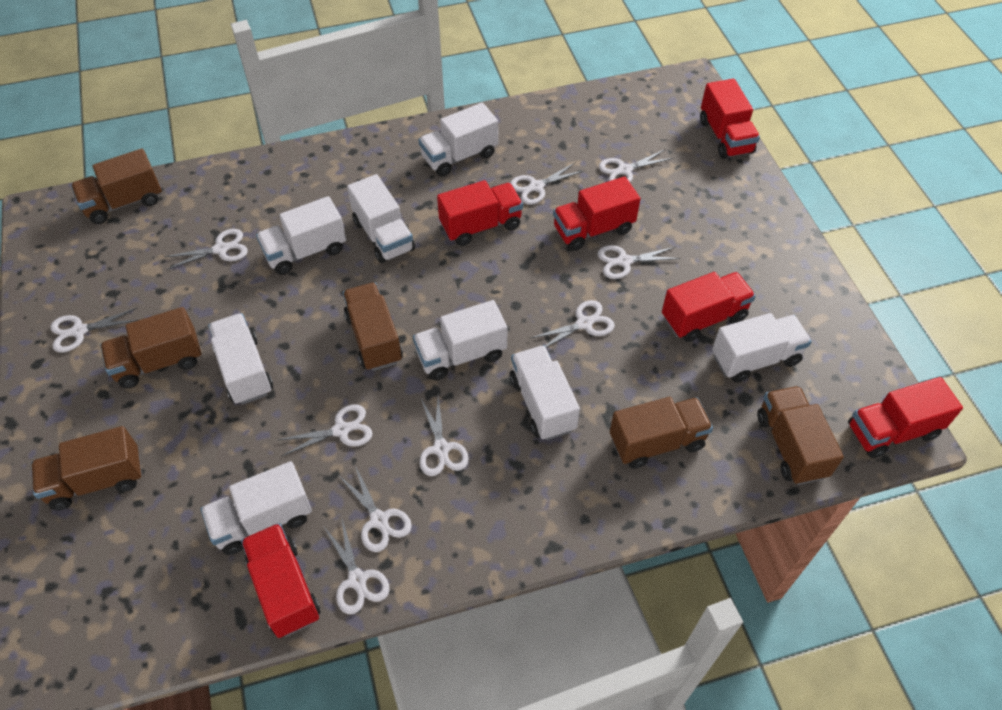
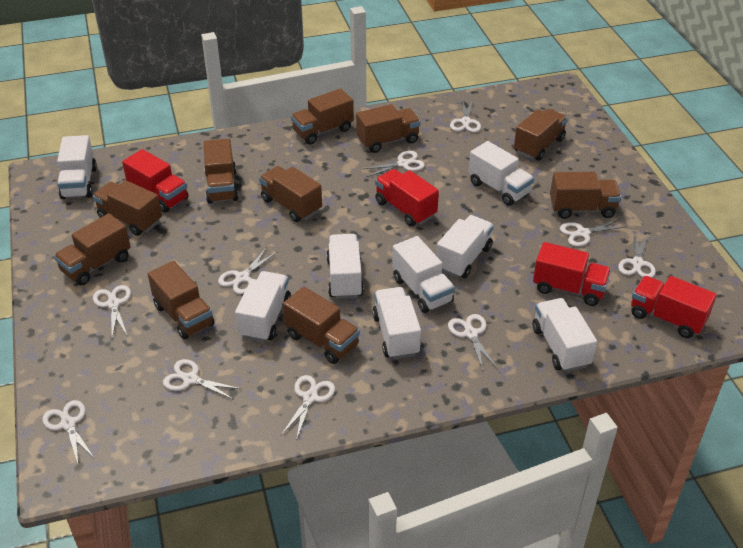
brown truck: [31,426,142,510] [71,149,162,224] [100,307,201,388] [343,282,403,371] [610,397,713,469] [757,386,844,485] = 6 -> [54,213,131,285] [93,180,162,236] [148,261,215,339] [204,139,239,204] [259,166,322,222] [283,287,360,364] [291,88,354,144] [356,104,421,153] [514,109,568,161] [550,172,621,219] = 10
red truck: [241,523,320,638] [437,180,523,246] [553,176,640,251] [662,272,756,342] [700,79,760,159] [848,377,963,458] = 6 -> [122,149,189,213] [375,169,439,226] [533,242,611,306] [631,276,717,338] = 4

